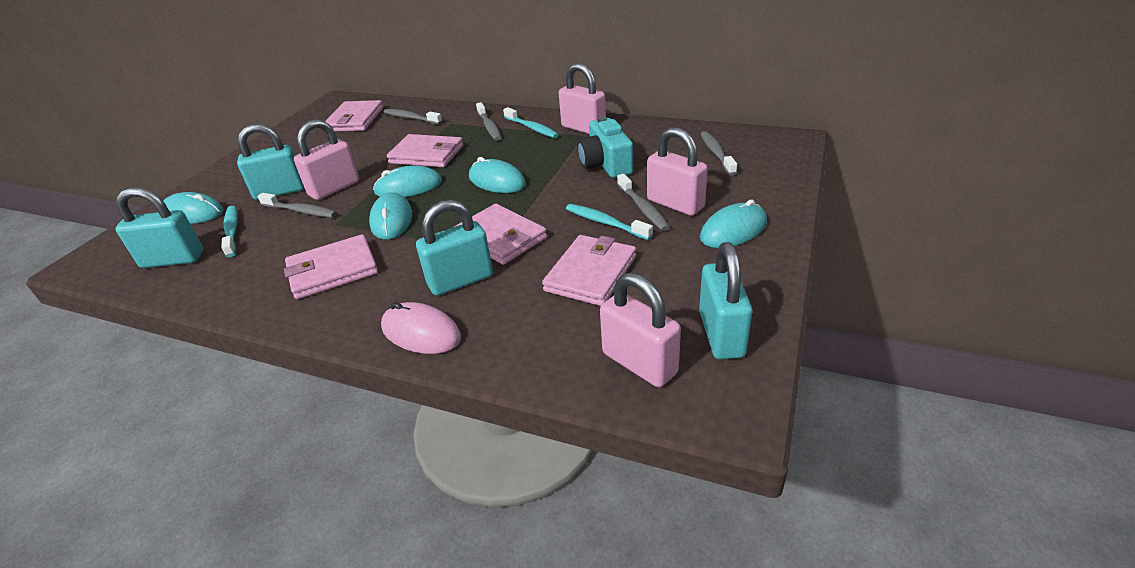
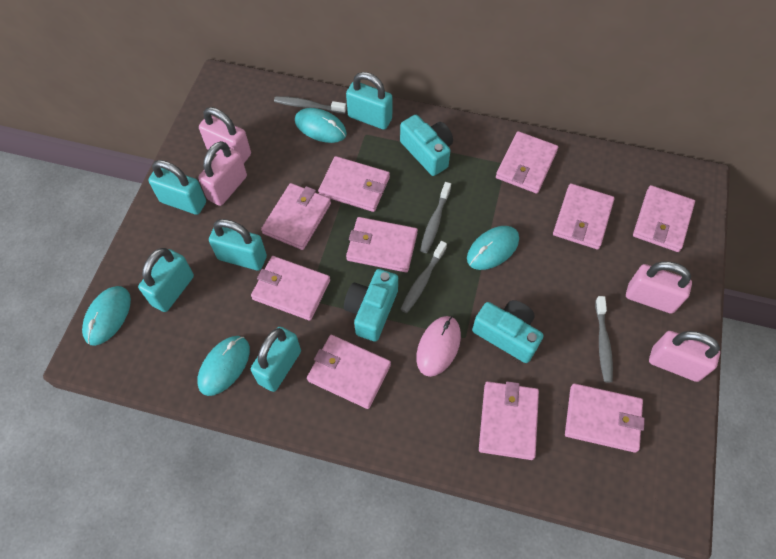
grey toothbrush: [258,193,337,218] [384,109,442,124] [476,102,501,141] [617,174,670,231] [701,131,737,176] = 5 -> [274,96,347,114] [400,241,447,313] [420,182,451,253] [595,296,613,382] = 4
pink wallet: [284,234,378,299] [325,100,383,131] [387,134,463,167] [454,204,547,265] [542,235,636,306] = 5 -> [251,256,330,321] [261,183,331,250] [307,335,391,409] [318,156,390,212] [346,217,418,273] [479,381,539,460] [496,131,558,194] [553,183,614,249] [565,383,645,453] [633,185,695,252] = 10
turquoise camera: [577,116,633,178] = 1 -> [344,269,398,342] [400,115,453,176] [472,300,544,363] = 3
turquoise mouse: [163,192,223,224] [369,193,412,240] [373,165,442,197] [469,157,526,193] [700,200,767,248] = 5 -> [82,286,131,346] [197,336,250,396] [295,108,347,143] [467,226,519,270] = 4
turquoise padlock: [116,187,203,268] [237,124,304,200] [416,200,493,296] [699,242,752,359] = 4 -> [138,248,194,312] [148,160,206,215] [209,219,267,271] [251,327,301,392] [346,72,393,130] = 5
turquoise toothbrush: [221,206,238,257] [503,107,559,138] [566,204,653,240] = 3 -> none = 0

